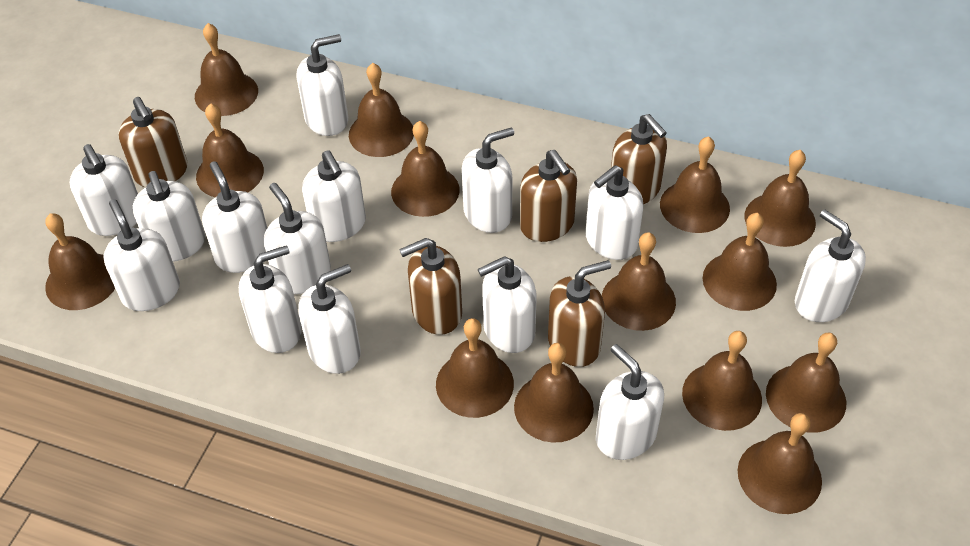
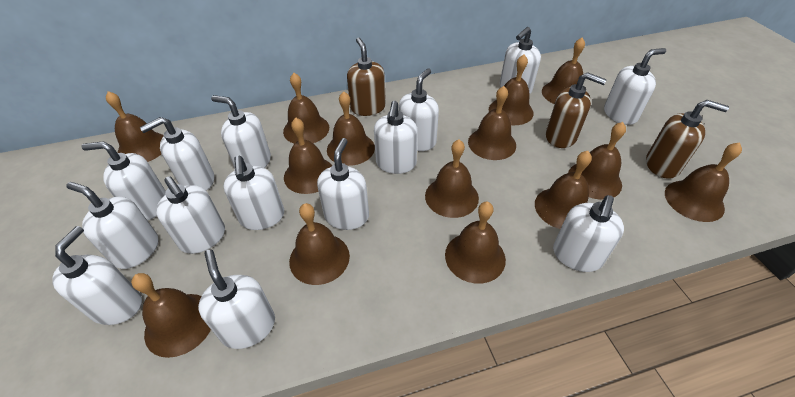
brown soap dispenser: [118,97,187,187] [399,238,462,335] [520,150,577,242] [548,260,611,367] [611,114,667,204] = 5 -> [347,38,386,116] [546,72,607,148] [646,100,729,179] = 3

